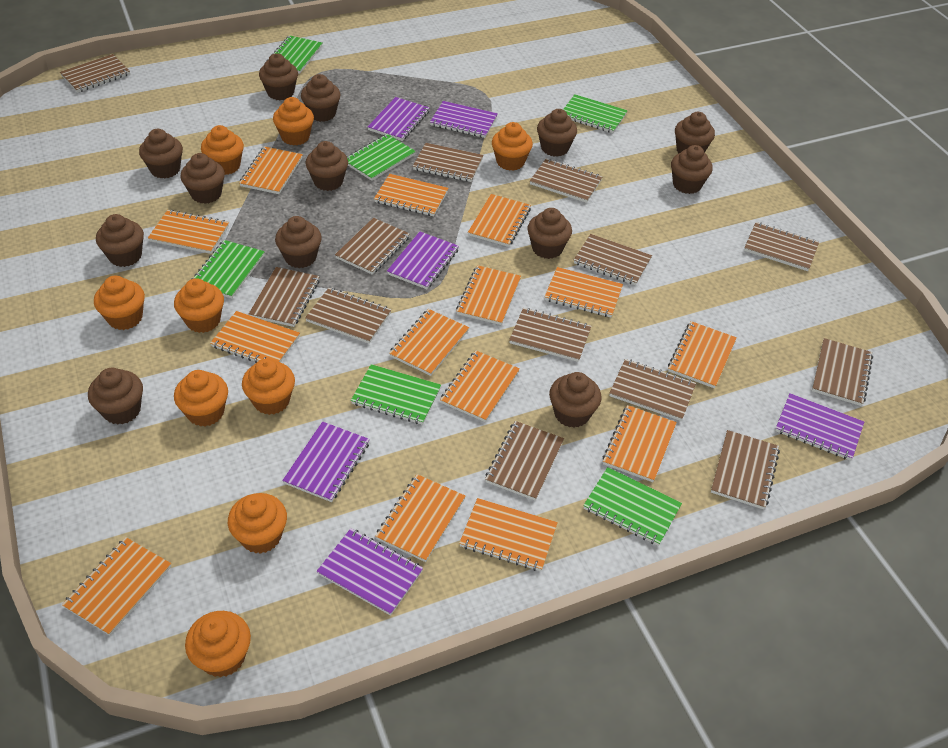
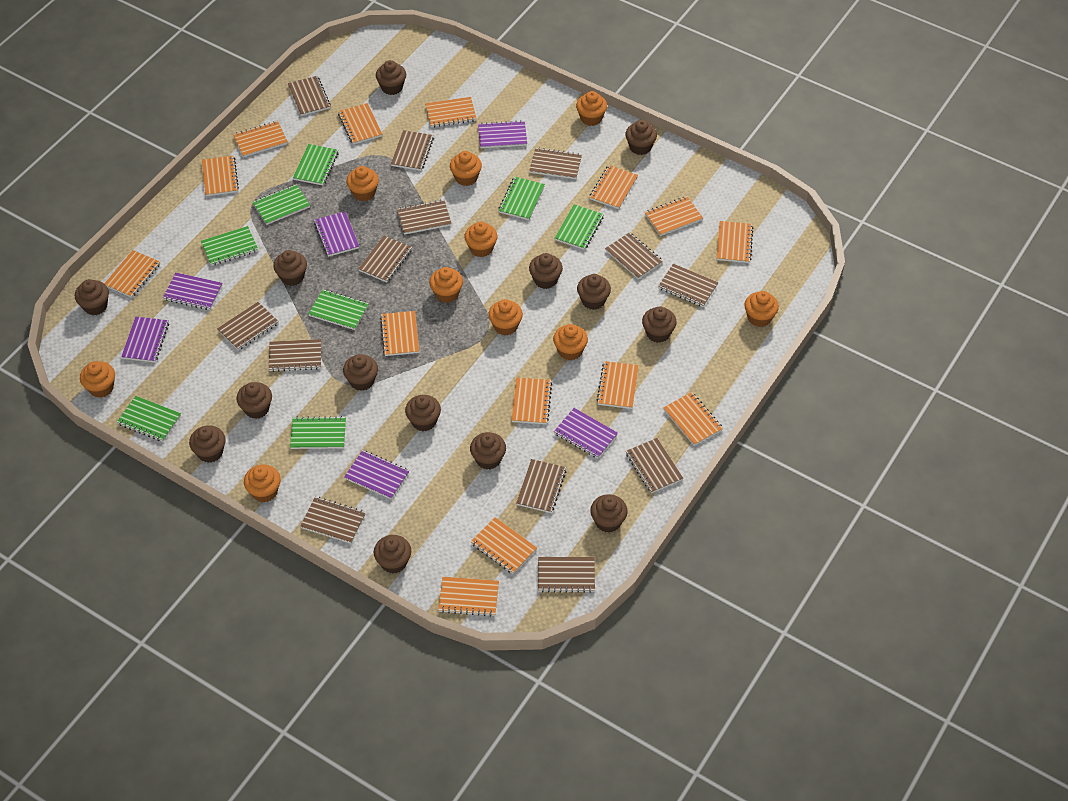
brown cupcake: [88,368,143,425] [96,214,144,267] [139,129,183,178] [180,153,225,204] [259,53,298,100] [275,216,322,268] [301,74,341,122] [306,141,348,191] [527,208,572,259] [537,109,577,157] [549,372,602,428] [671,145,713,194] [675,112,715,153] = 13 -> [75,279,109,315] [189,425,226,463] [237,382,272,419] [273,250,307,286] [343,354,378,391] [374,535,411,574] [376,60,406,95] [405,395,441,431] [470,432,506,469] [529,253,563,289] [577,274,611,310] [590,494,628,533] [625,120,657,155] [642,306,676,343] = 14
green notebook: [191,240,265,298] [267,35,322,74] [347,134,416,181] [351,364,441,425] [563,94,628,133] [583,467,682,546] = 6 -> [117,396,181,442] [201,226,258,266] [253,184,310,225] [290,416,346,449] [293,144,339,185] [308,289,369,330] [498,177,545,220] [555,204,604,250] = 8
orange cupcake: [94,276,145,330] [174,278,224,333] [174,370,228,426] [185,611,251,678] [201,125,244,175] [228,493,287,554] [242,358,295,415] [273,97,314,146] [492,122,533,171] = 9 -> [80,361,115,398] [244,465,281,502] [346,166,379,201] [429,267,463,303] [450,151,482,186] [464,222,498,257] [488,299,523,336] [553,324,588,360] [576,91,607,126] [744,291,779,327] = 10

